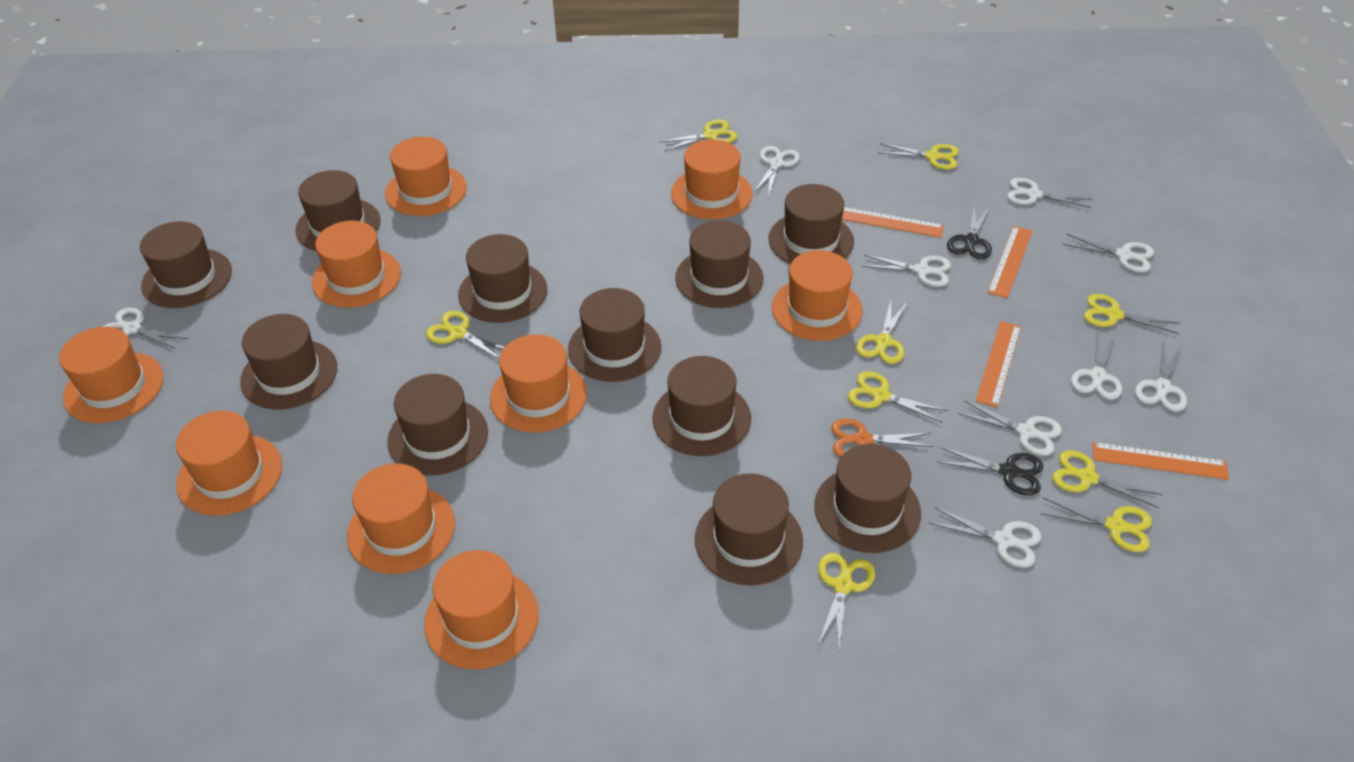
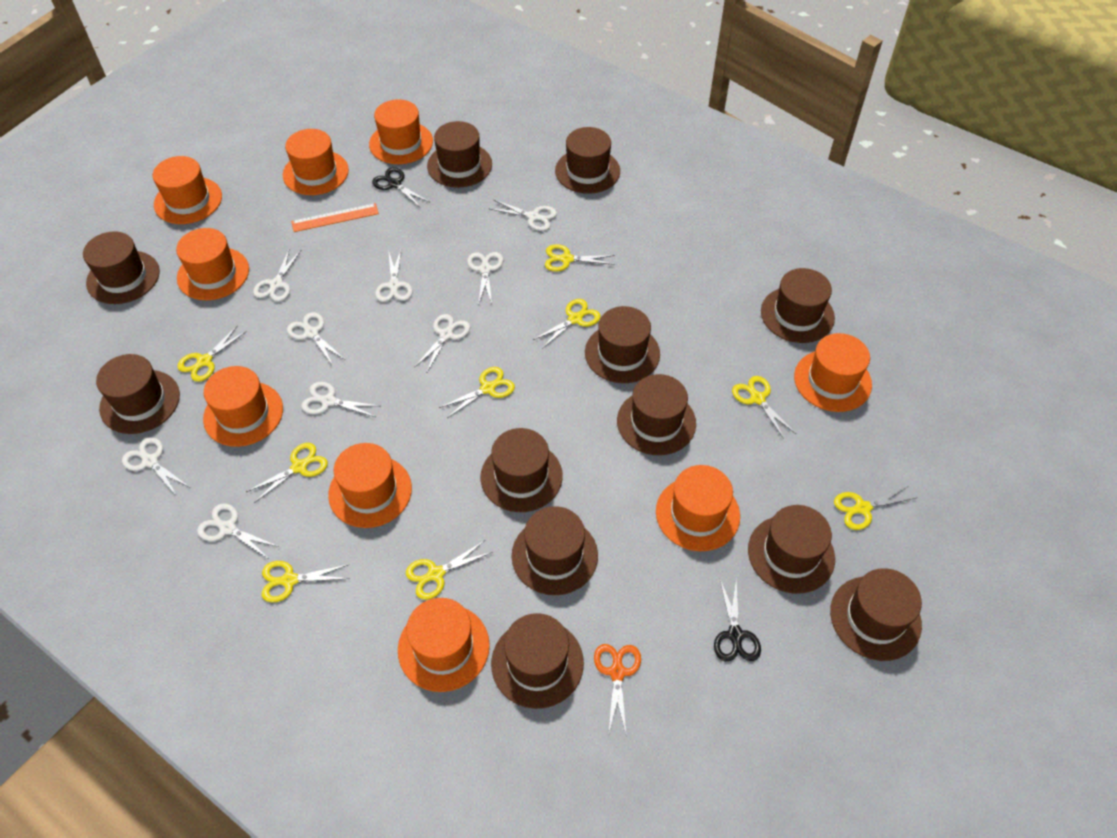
brown hat: [140,221,232,308] [240,314,337,410] [295,170,381,251] [387,374,488,475] [458,234,547,323] [568,288,661,382] [652,356,751,456] [675,221,763,308] [695,473,803,585] [768,184,854,264] [814,444,921,553] = 11 -> [83,231,160,304] [96,354,180,434] [427,121,492,188] [481,428,563,512] [491,613,584,709] [512,506,598,595] [555,127,620,194] [585,306,660,383] [617,374,696,455] [748,505,835,594] [761,268,835,343] [830,568,922,661] = 12
orange ruler: [842,207,944,238] [976,321,1021,407] [987,226,1033,298] [1093,442,1229,480] = 4 -> [291,203,379,232] = 1

